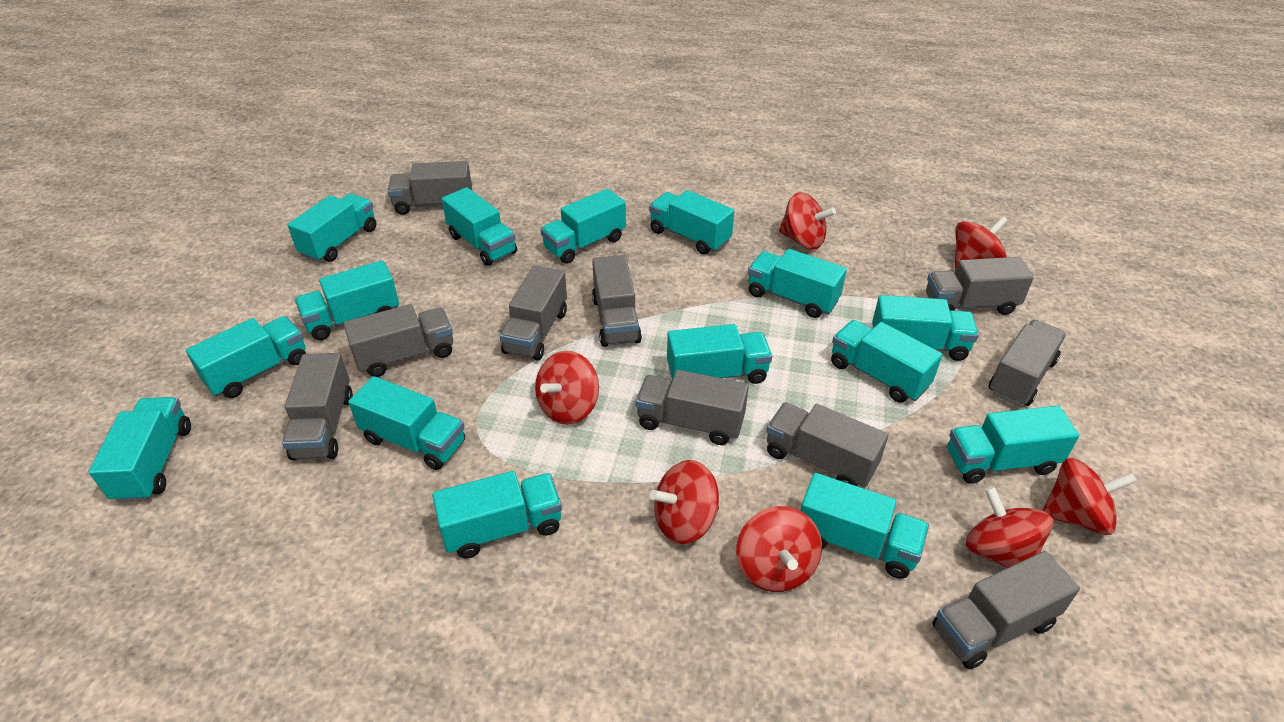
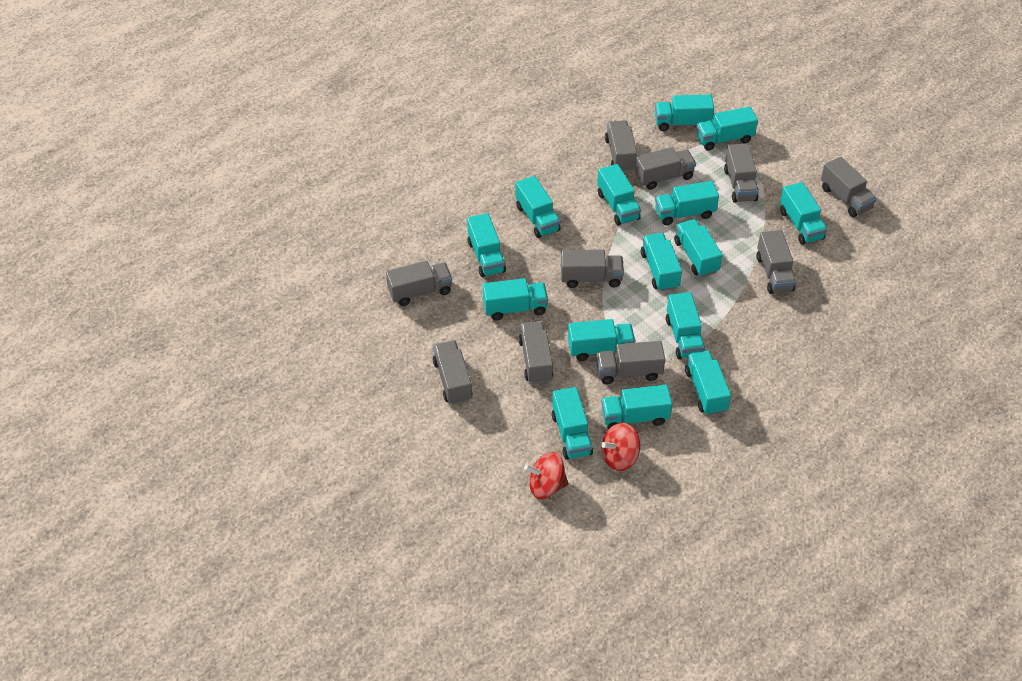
red spinning top: [535,351,599,425] [650,460,719,544] [736,506,822,592] [779,192,836,250] [955,216,1008,271] [966,486,1053,568] [1042,458,1137,535] = 7 -> [524,452,569,499] [601,423,640,471] = 2

